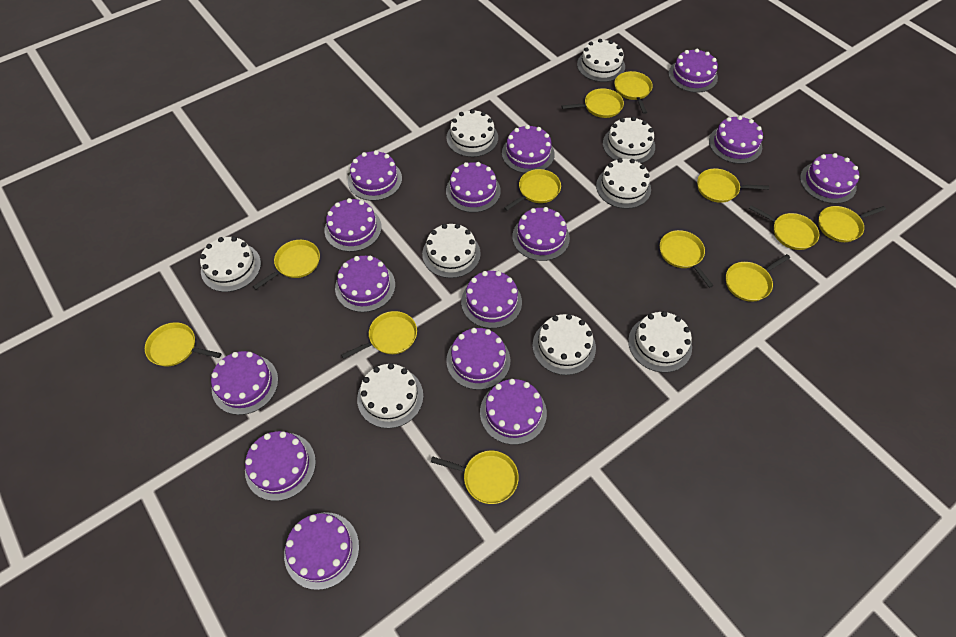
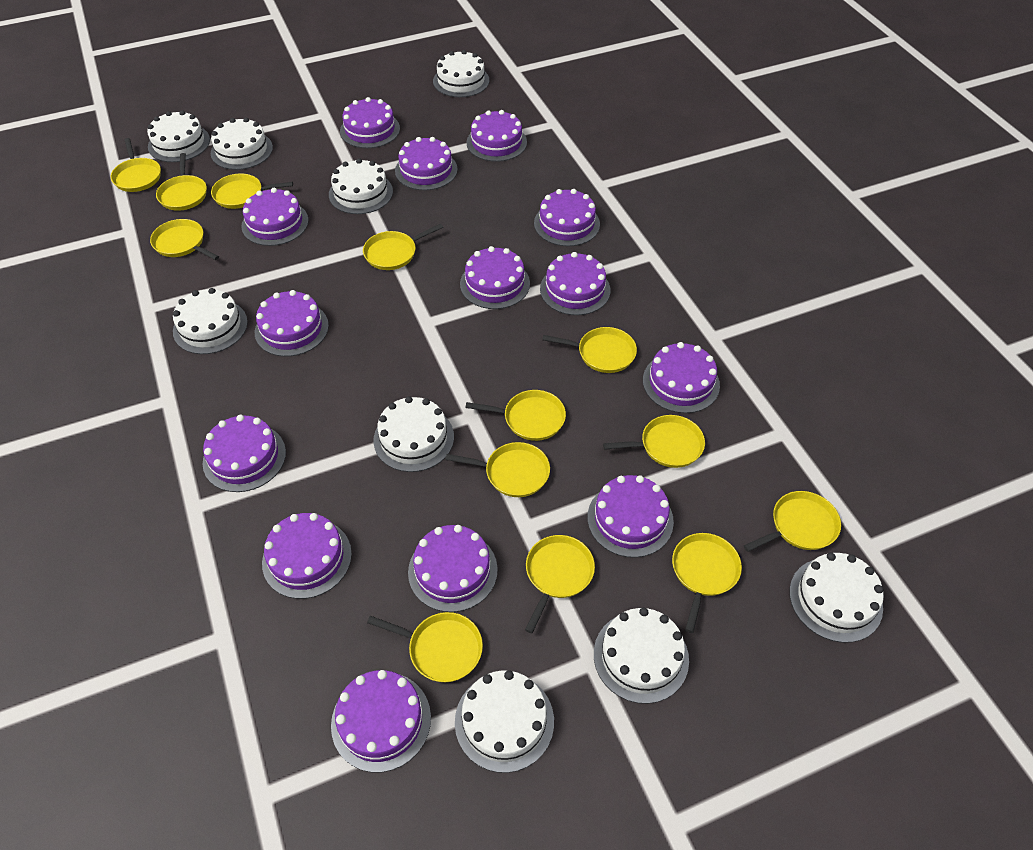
purple cake: [211,351,278,415] [245,431,316,501] [284,512,359,590] [324,198,382,252] [335,256,395,312] [348,150,402,201] [446,162,501,212] [446,328,510,390] [461,271,522,328] [480,379,547,445] [502,125,555,173] [512,207,570,261] [669,49,718,93] [709,116,763,164] [800,153,859,204] = 15 -> [203,415,286,492] [241,188,308,246] [255,290,329,357] [262,513,352,599] [331,670,431,772] [340,97,400,148] [395,137,458,190] [408,525,498,612] [460,246,530,309] [467,110,527,162] [534,189,600,246] [540,252,610,315] [588,475,674,558] [643,342,720,413] = 14
yellow pan: [145,322,221,366] [253,240,320,290] [341,311,417,359] [431,451,519,504] [504,169,561,211] [562,88,624,118] [614,71,653,114] [660,230,714,288] [697,168,769,203] [726,254,790,302] [749,205,819,250] [818,206,886,242] = 12 -> [111,138,161,192] [150,219,219,260] [156,153,207,211] [211,174,293,209] [363,224,443,270] [367,612,483,682] [445,442,550,497] [466,390,566,441] [525,535,595,633] [542,327,637,373] [603,415,705,468] [672,533,742,633] [744,491,841,552] = 13

